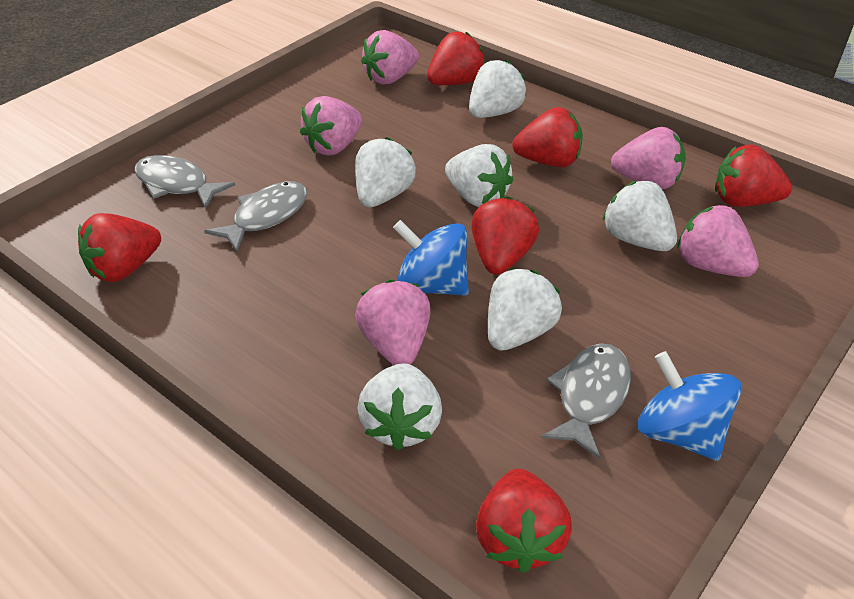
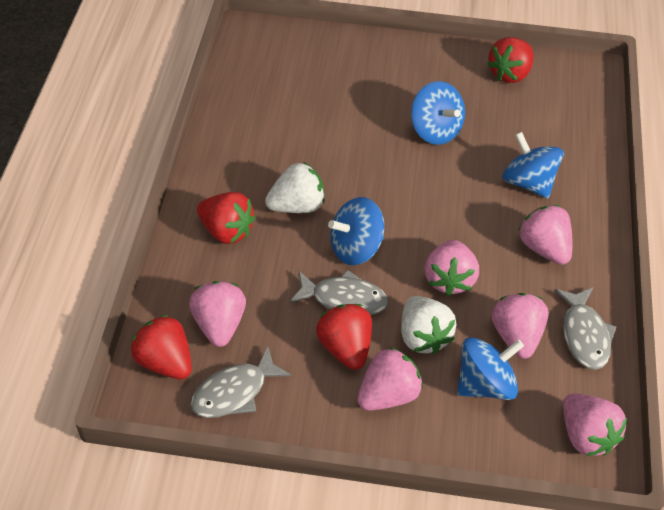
blue spinning top: [393,220,469,295] [638,351,742,461] = 2 -> [328,197,384,265] [411,81,465,145] [457,337,524,400] [502,132,564,198] = 4
pink strawberry: [300,96,362,156] [355,279,431,365] [361,30,419,85] [611,127,686,189] [677,205,759,277] = 5 -> [189,281,246,347] [357,347,423,411] [425,240,479,296] [492,293,549,359] [518,205,572,265] [563,393,627,456] = 6
red strawberry: [78,213,161,282] [427,32,485,85] [471,196,539,275] [476,468,572,573] [512,107,583,167] [715,144,792,207] = 6 -> [131,314,192,379] [197,192,256,244] [316,304,372,370] [487,37,534,83] = 4
white strawberry: [355,137,416,207] [357,363,442,451] [445,144,513,207] [469,60,526,118] [488,268,562,351] [602,181,677,251] = 6 -> [265,162,325,213] [401,296,457,354] = 2

